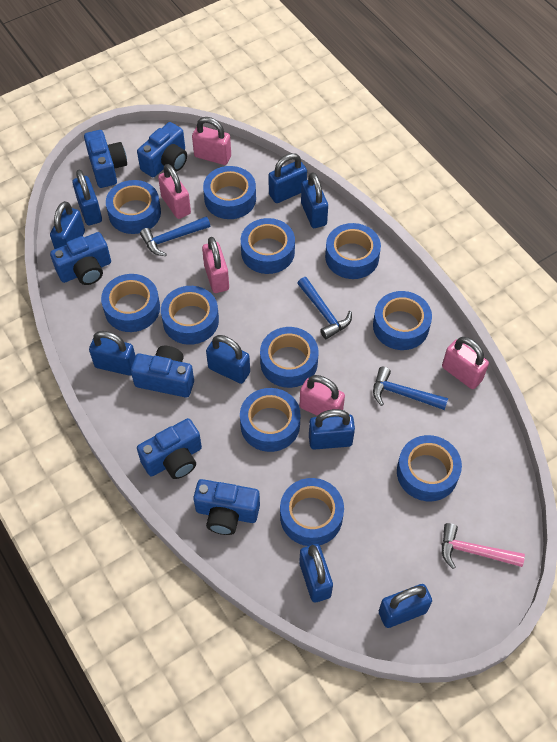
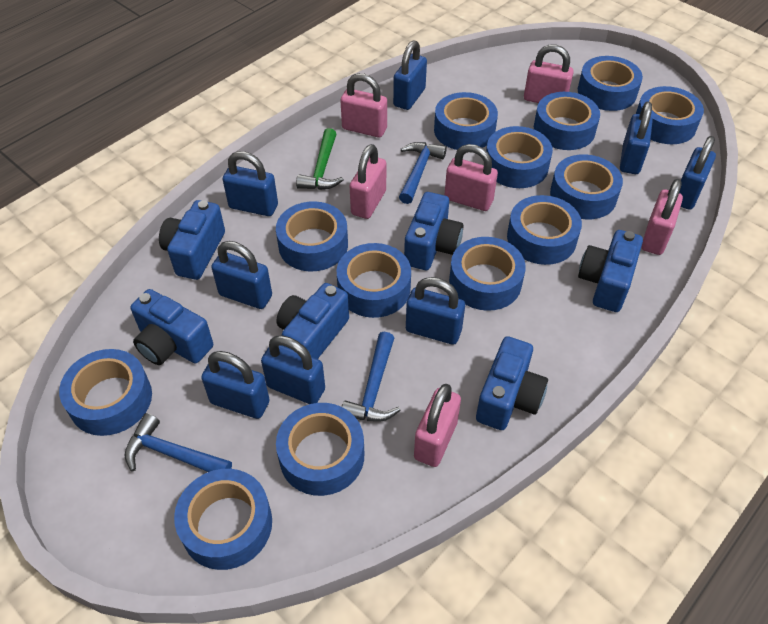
blue padlock: [50,201,85,249] [72,170,102,225] [89,331,135,376] [206,335,250,384] [268,153,307,203] [299,544,333,602] [301,172,328,228] [309,409,355,450] [379,584,432,628] = 9 -> [201,351,270,419] [211,241,272,309] [223,151,278,216] [261,335,325,404] [393,40,427,110] [406,277,465,345] [620,102,653,174] [679,136,716,210] = 8
blue tape: [101,274,160,332] [106,180,161,234] [161,286,219,345] [203,166,256,219] [240,388,300,452] [241,218,295,274] [260,327,318,388] [280,478,344,546] [325,223,381,279] [373,291,432,350] [397,435,462,501] = 11 -> [59,349,152,436] [174,469,272,570] [276,201,348,271] [276,403,364,496] [337,243,411,318] [434,92,498,150] [449,237,526,311] [486,126,553,188] [507,195,582,265] [534,92,600,150] [550,154,623,219] [578,56,643,111] [636,86,704,144] = 13
green hammer: none = 0 -> [296,128,344,190] = 1
pink hammer: [442,523,525,569] = 1 -> none = 0
pink padlock: [158,164,191,219] [192,117,231,165] [202,237,229,293] [300,375,345,416] [442,337,489,389] = 5 -> [340,73,387,138] [350,144,386,219] [414,384,461,467] [445,144,498,211] [524,45,574,103] [641,179,683,255] = 6

